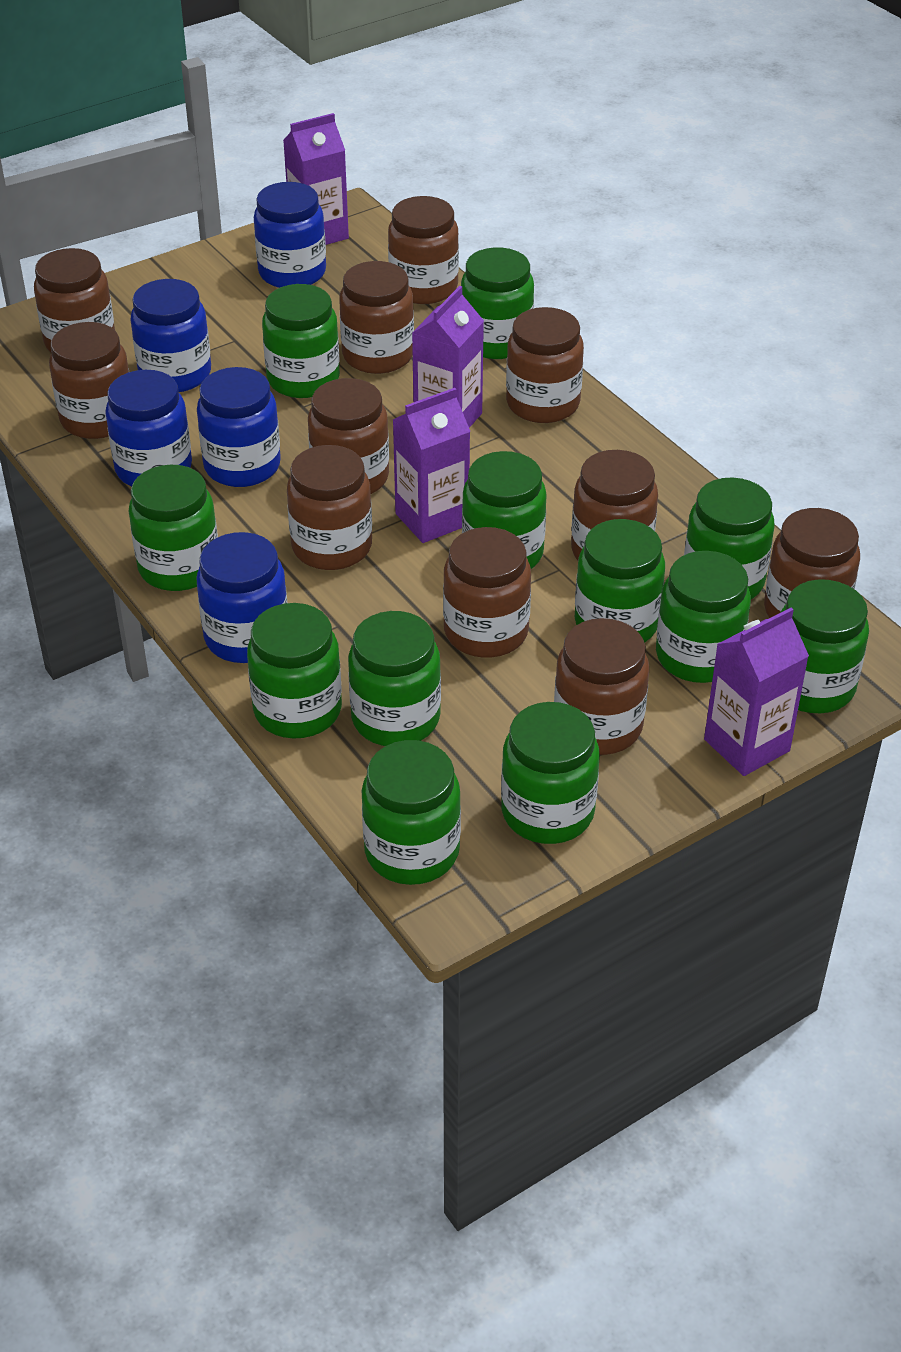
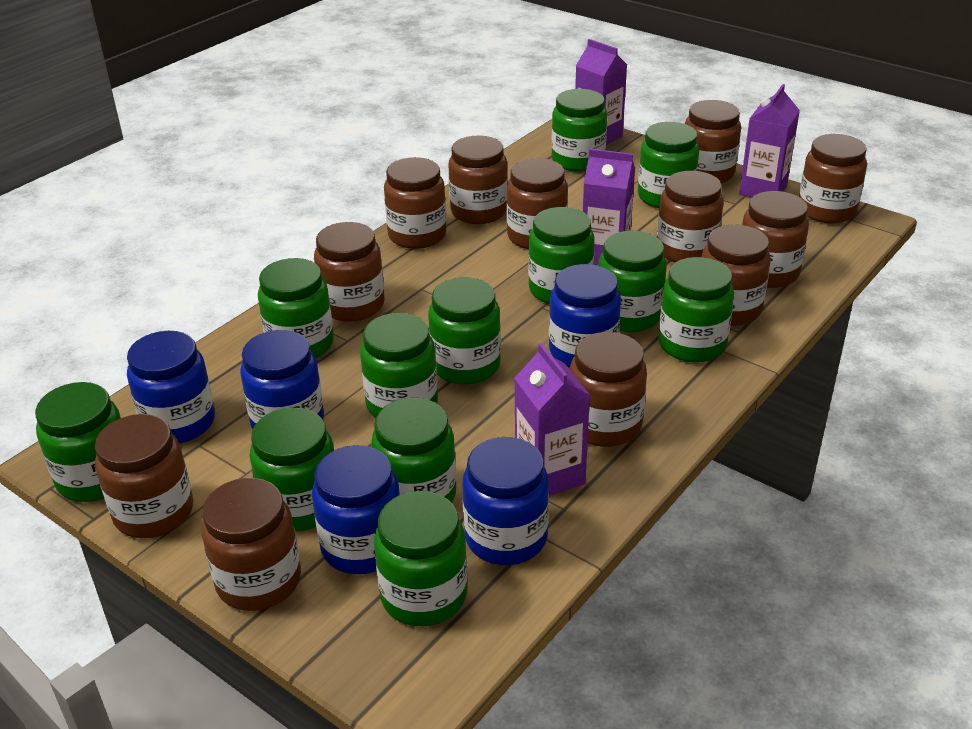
brown jar: [34,248,115,353] [49,322,129,439] [287,445,372,570] [308,378,389,494] [339,261,414,374] [388,196,459,304] [443,527,531,658] [506,307,584,423] [554,618,649,755] [571,450,658,560] [764,508,860,618] = 11 -> [95,414,193,538] [201,478,301,611] [314,222,384,322] [384,157,447,249] [448,136,508,224] [507,158,568,249] [570,332,647,447] [657,171,723,262] [685,100,741,183] [702,224,771,326] [742,191,809,288] [799,134,867,223] = 12

